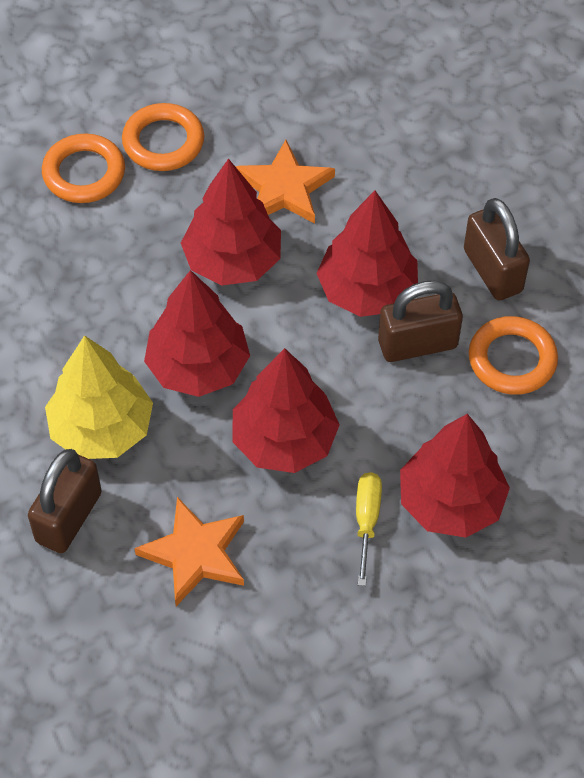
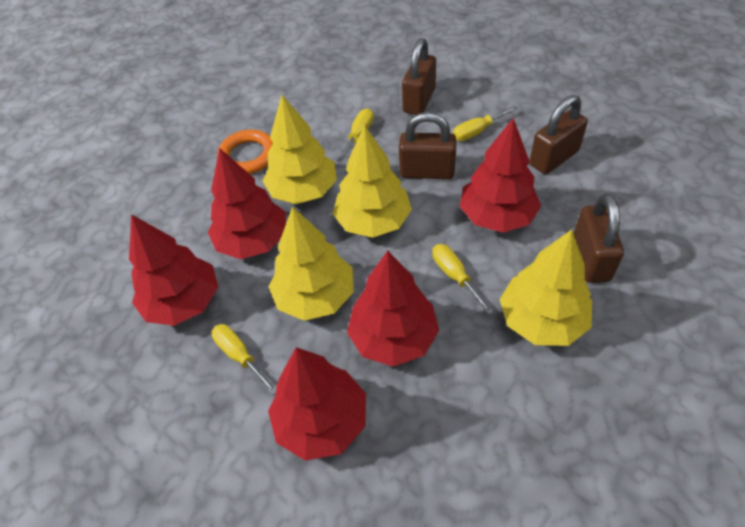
brown padlock: [28,449,102,553] [378,280,463,362] [464,198,530,300] = 3 -> [399,112,457,179] [402,38,436,115] [529,95,588,174] [573,194,624,283] = 4
orange ring: [42,133,125,203] [122,103,204,171] [469,316,558,395] = 3 -> [217,130,273,174] = 1
orange star: [134,497,244,606] [235,140,335,223] = 2 -> none = 0
yellow screwdriver: [356,472,382,586] = 1 -> [211,324,276,395] [337,108,374,162] [432,244,494,314] [453,106,518,141] = 4
yellow tree: [45,335,153,459] = 1 -> [263,95,337,204] [269,206,354,321] [333,125,412,238] [500,230,592,346] = 4

